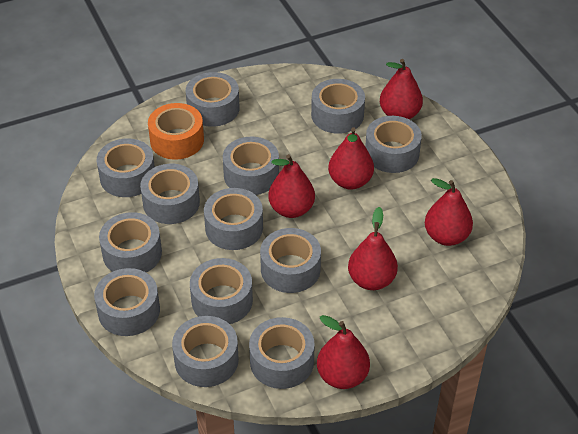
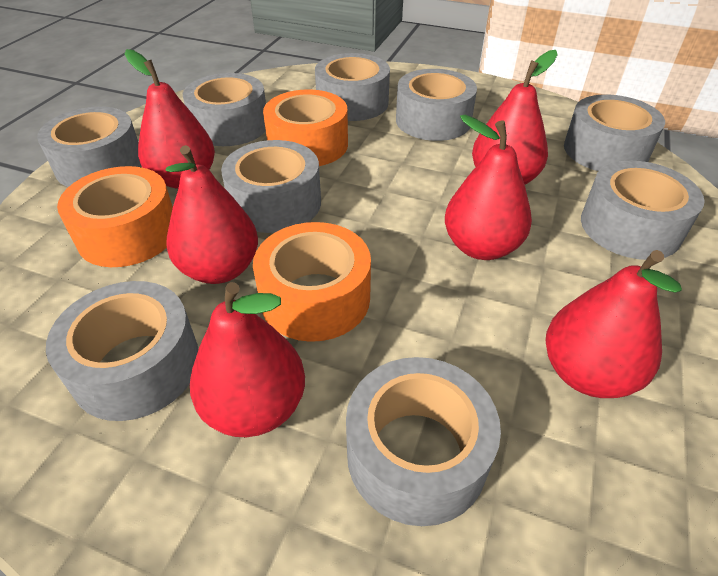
grey tape: [94,268,160,336] [97,138,155,197] [99,212,162,272] [140,164,200,224] [172,316,239,387] [186,72,240,127] [190,258,253,324] [204,188,263,250] [223,137,279,195] [249,317,315,389] [260,228,321,293] [311,79,365,134] [365,116,422,173] = 13 -> [37,107,141,187] [46,281,199,421] [183,73,266,146] [221,140,321,233] [315,53,390,121] [346,357,501,526] [396,69,477,141] [564,94,665,171] [581,161,705,260] = 9
orange tape: [148,103,204,159] = 1 -> [57,166,173,267] [253,222,371,342] [263,89,348,166] = 3

